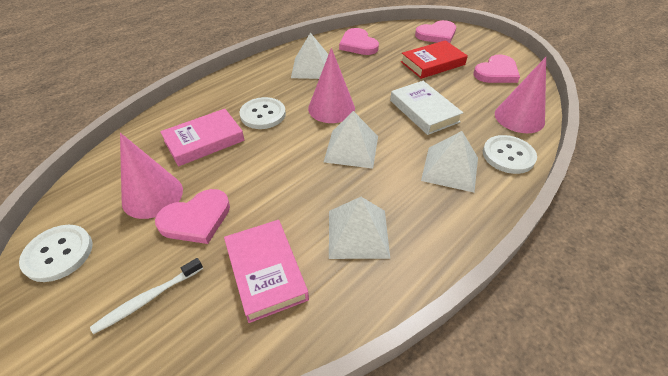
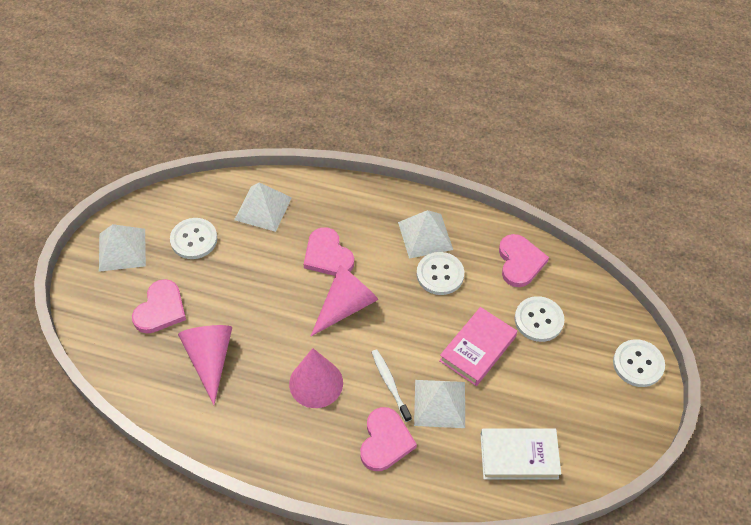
pink book: [160,109,245,166] [224,220,309,323] = 2 -> [439,307,517,386] = 1
red book: [401,40,468,79] = 1 -> none = 0
white button: [19,225,92,282] [239,97,286,129] [483,135,537,174] = 3 -> [170,218,218,259] [417,252,464,295] [514,296,565,342] [613,339,665,387] = 4

